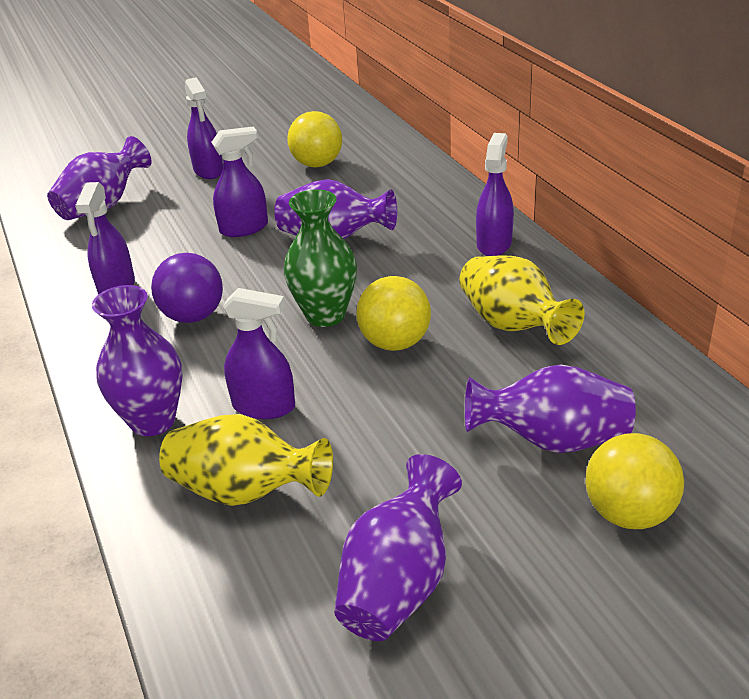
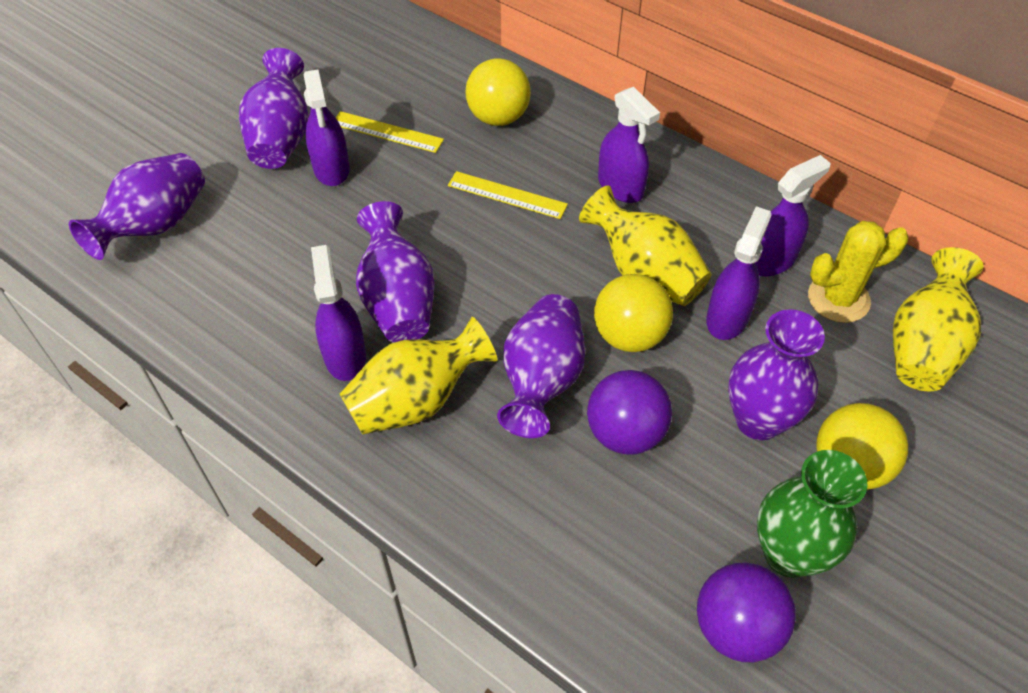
purple ball: [151,253,223,323] = 1 -> [587,370,672,455] [697,563,796,662] = 2
yellow cactus: none = 0 -> [808,221,909,323] = 1
yellow ruler: none = 0 -> [335,111,444,153] [448,171,568,219] = 2
yellow vase: [159,414,333,506] [459,255,584,345] = 2 -> [340,317,497,434] [579,185,711,306] [893,247,983,391] = 3

